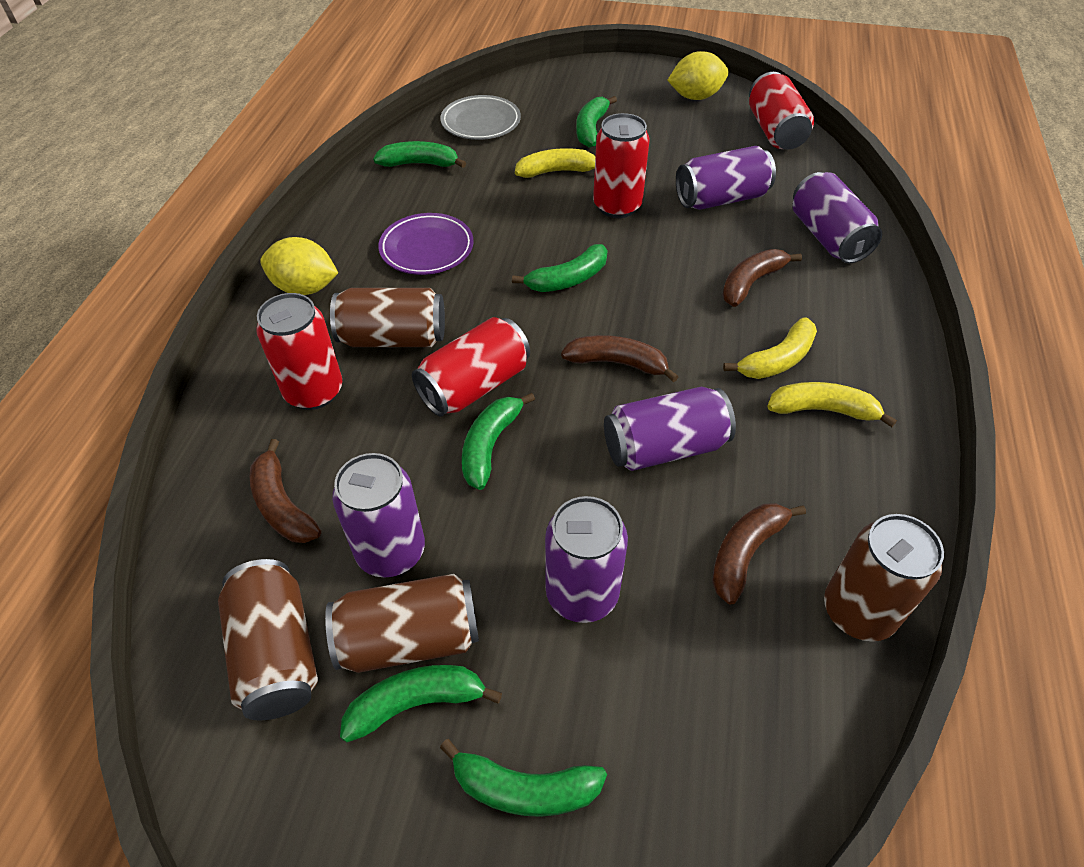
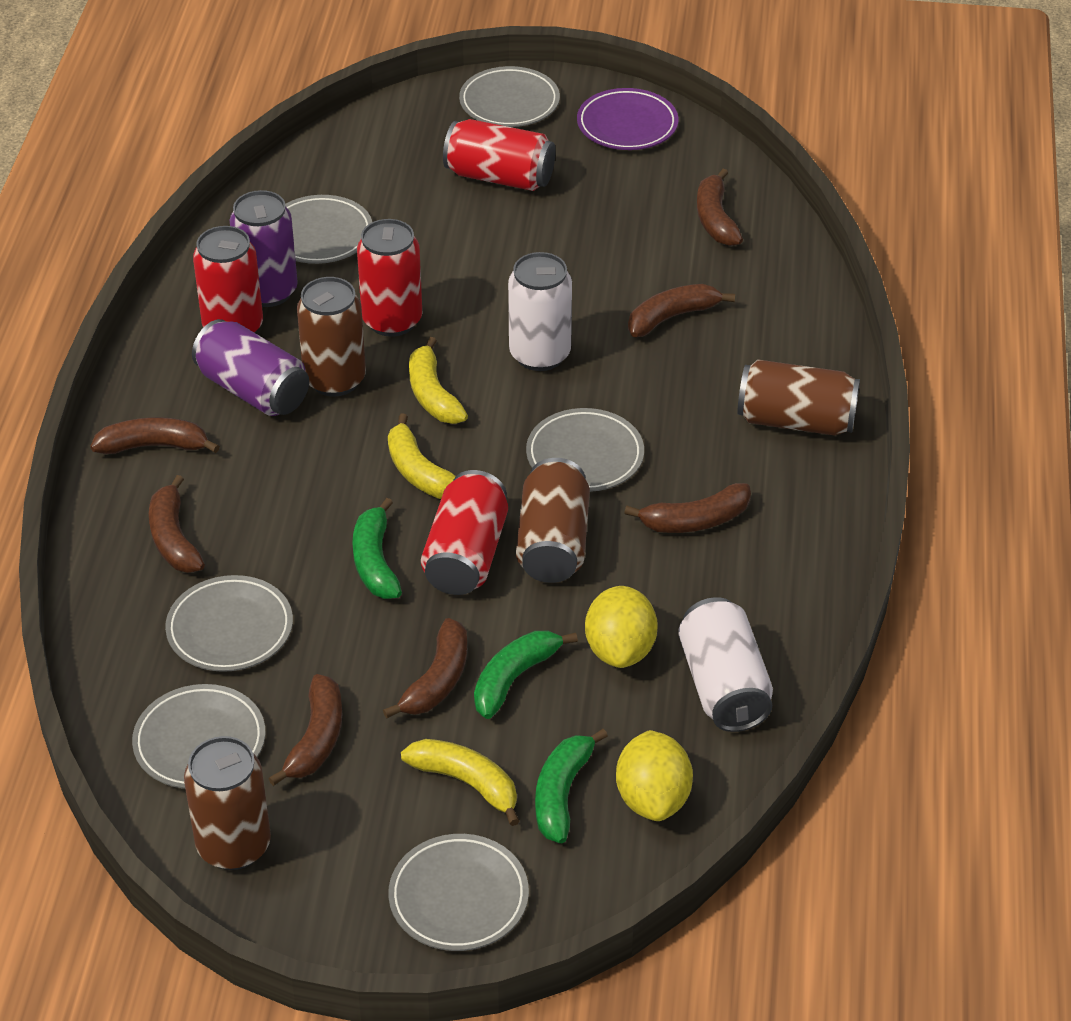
brown banana: [250,439,321,543] [561,335,679,382] [712,503,806,605] [722,249,802,307] = 4 -> [90,417,220,454] [149,475,205,573] [268,674,342,786] [383,618,467,719] [624,483,751,533] [628,284,735,337] [697,169,743,246] = 7
green banana: [340,665,502,742] [373,141,466,168] [440,739,607,817] [462,393,535,490] [512,244,608,292] [576,96,617,148] = 6 -> [352,498,402,599] [474,631,578,719] [535,729,608,843] = 3
grey plate: [440,95,521,140] = 1 -> [132,684,265,789] [165,575,293,672] [285,195,372,264] [388,834,529,951] [459,66,560,127] [526,408,644,492] = 6
purple can: [332,453,425,578] [545,496,628,623] [604,387,736,471] [676,146,776,210] [792,172,882,263] = 5 -> [192,319,309,416] [230,190,298,307] = 2
white can: none = 0 -> [508,252,572,371] [678,597,773,732] = 2

